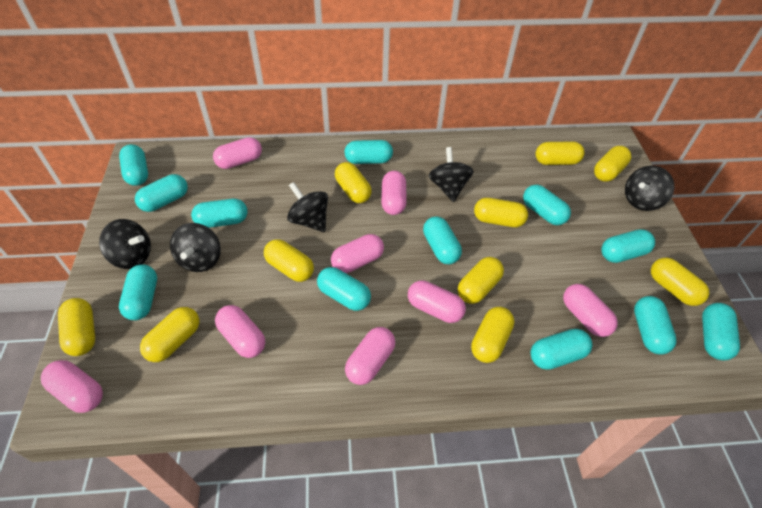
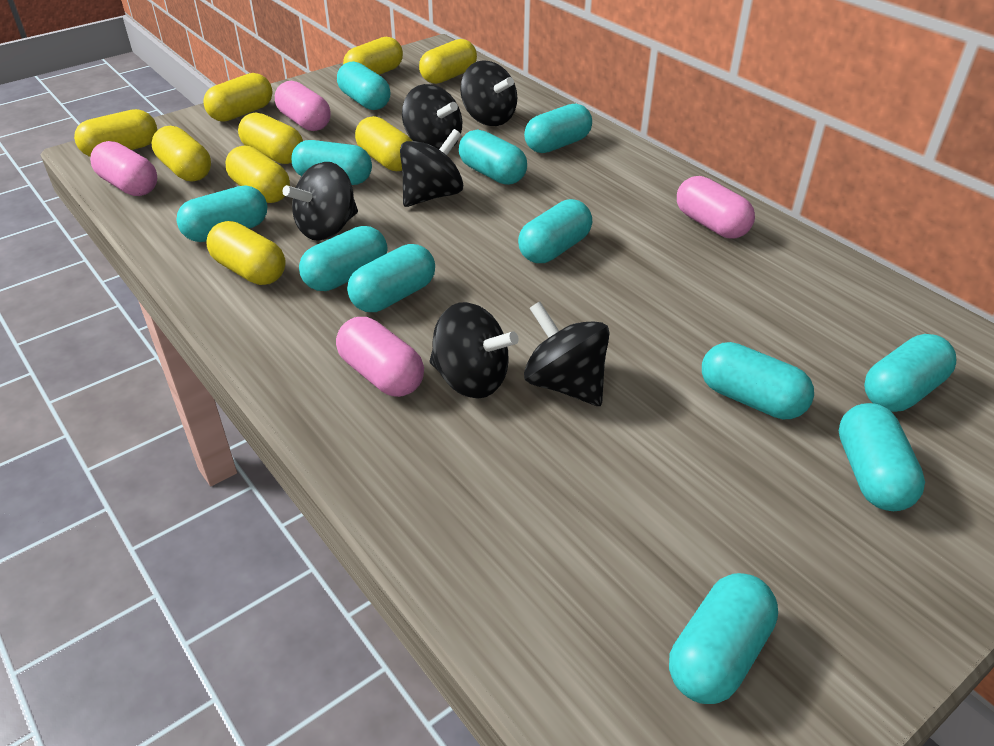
black spinning top: [99,219,151,269] [170,223,221,272] [287,182,328,232] [429,147,474,202] [625,166,675,211] = 5 -> [283,162,358,241] [400,129,463,207] [402,84,462,149] [430,302,519,399] [460,60,517,126] [524,301,610,406] = 6
pink capsule: [41,360,103,413] [213,137,262,169] [215,305,265,358] [331,234,384,273] [345,327,395,385] [381,171,406,215] [408,280,466,323] [563,284,618,337] = 8 -> [90,141,157,196] [275,81,331,131] [336,317,424,397] [677,176,755,239] = 4
yellow capsule: [58,298,95,356] [140,307,199,362] [264,239,314,282] [335,162,372,203] [458,257,504,304] [471,307,514,363] [474,198,528,227] [536,142,585,165] [594,146,631,182] [651,257,710,306] = 10 -> [74,109,157,157] [151,126,211,181] [203,73,273,122] [206,221,286,285] [225,145,290,203] [238,113,303,164] [343,37,403,75] [355,116,412,171] [419,39,477,84] = 9

